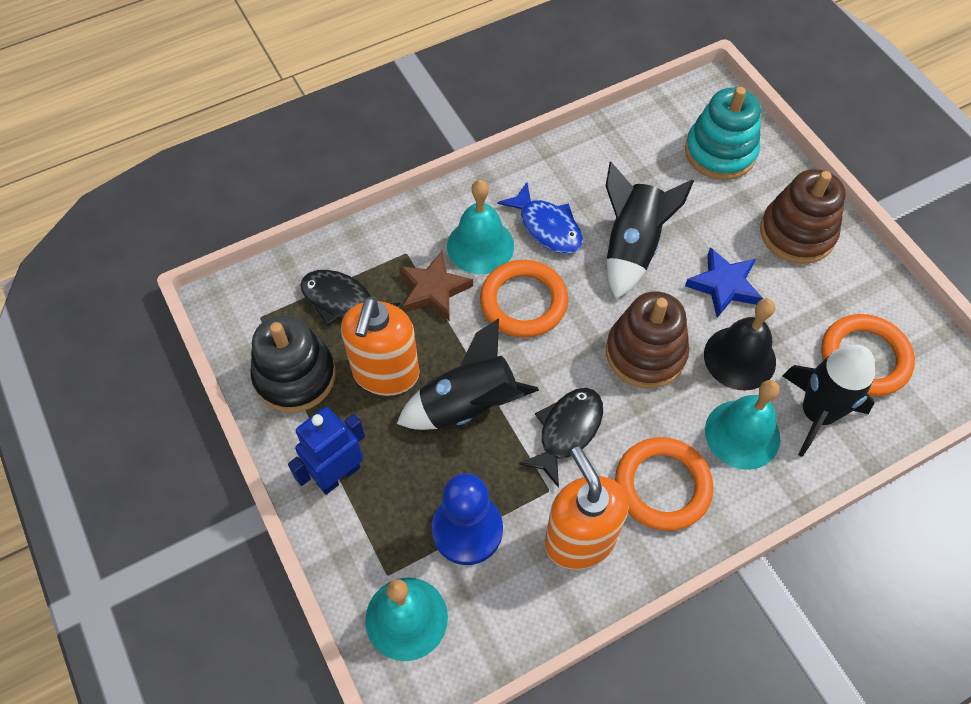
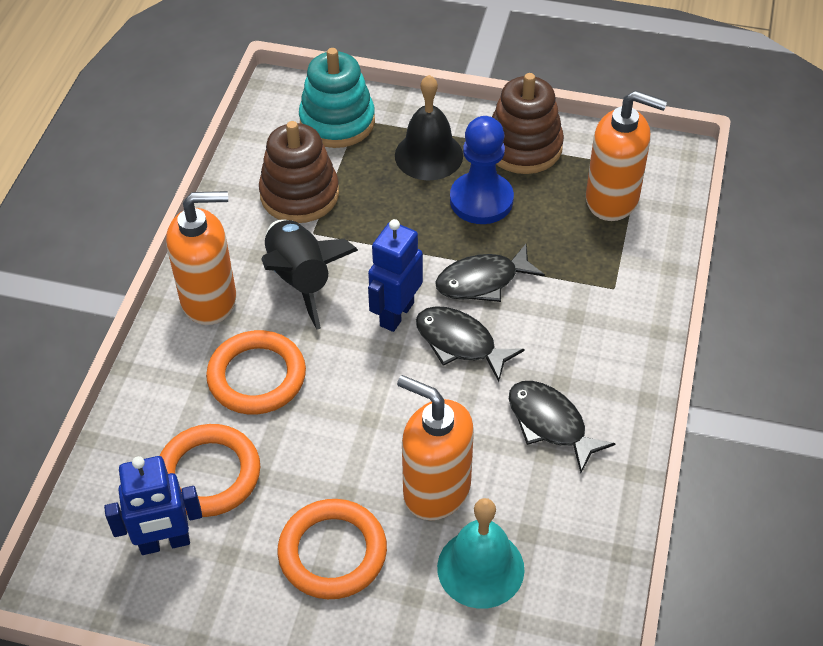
black fish: [300,270,400,325] [519,388,603,488] = 2 -> [416,306,525,382] [435,244,545,302] [509,381,616,473] = 3
black rocket: [397,319,539,430] [606,162,694,299] [782,345,875,457] = 3 -> [261,219,358,330] = 1
black stacking toy: [251,315,336,413] = 1 -> none = 0
blue fish: [498,182,583,254] = 1 -> none = 0
blue robot: [288,407,365,495] = 1 -> [104,456,202,555] [368,219,423,332] = 2
blue star: [685,247,763,318] = 1 -> none = 0
brown star: [399,251,473,321] = 1 -> none = 0
orange soap dispenser: [341,296,419,396] [545,446,629,570] = 2 -> [166,191,236,325] [397,375,474,520] [586,91,667,221] = 3
turquoise bell: [365,577,448,661] [447,180,514,274] [705,380,780,470] = 3 -> [437,498,524,609] = 1

